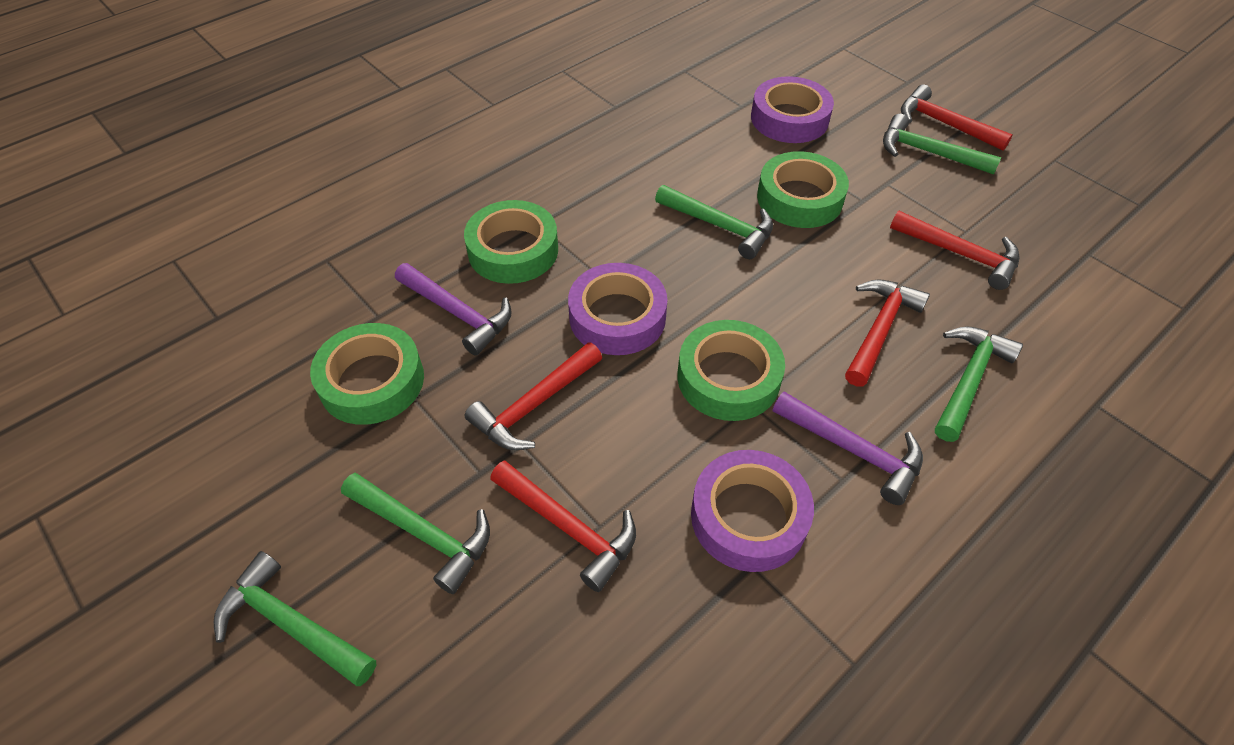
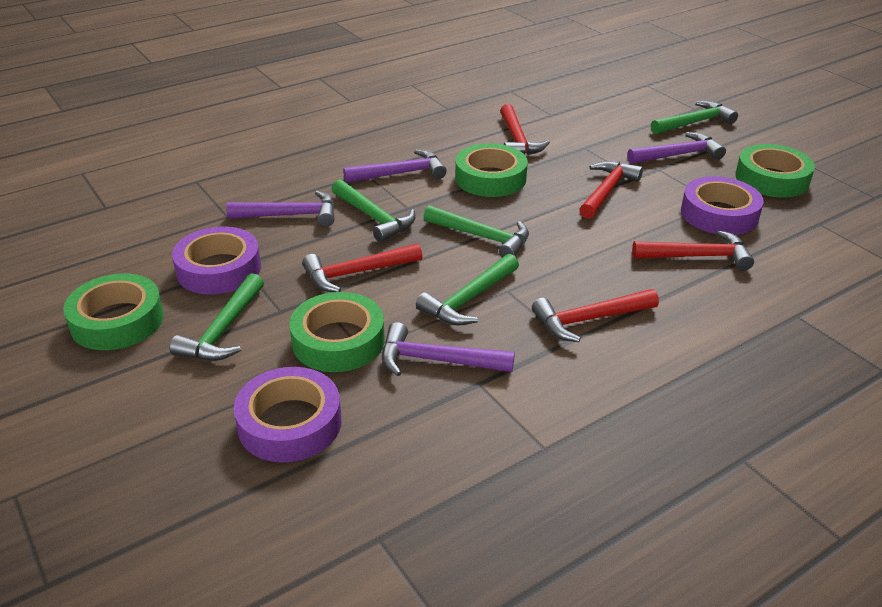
purple hammer: [395,263,512,356] [773,392,923,505] = 2 -> [226,191,335,227] [343,149,447,183] [382,322,515,376] [627,132,726,164] = 4

